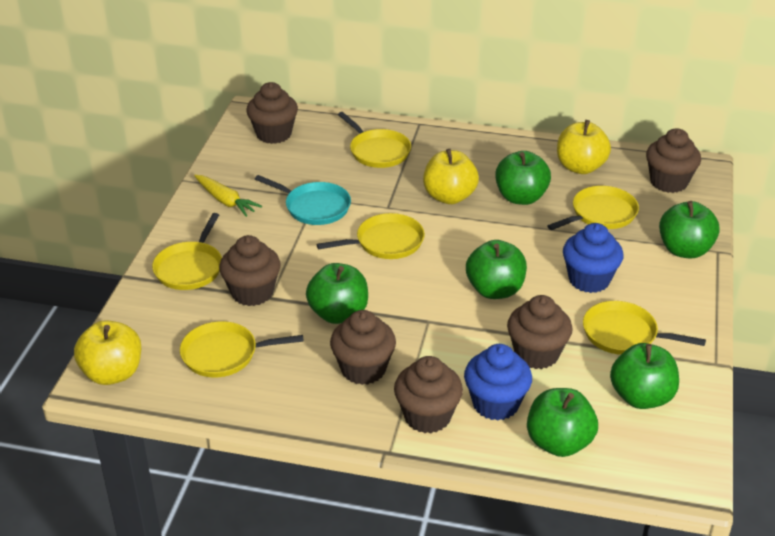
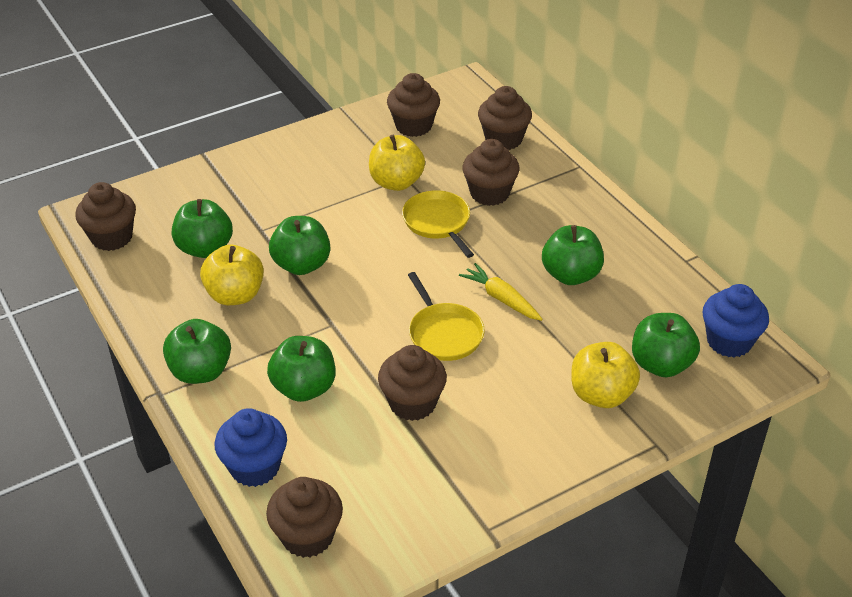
turquoise pan: [255,175,351,225] = 1 -> none = 0
yellow pan: [152,213,222,290] [180,321,304,377] [316,213,425,259] [338,112,411,168] [548,186,639,230] [583,301,706,355] = 6 -> [402,190,474,258] [408,272,485,361] = 2

